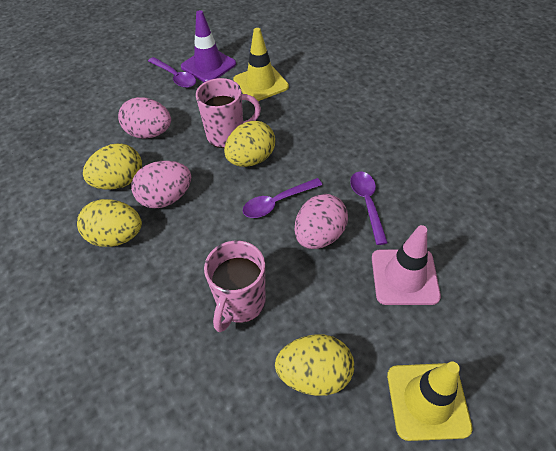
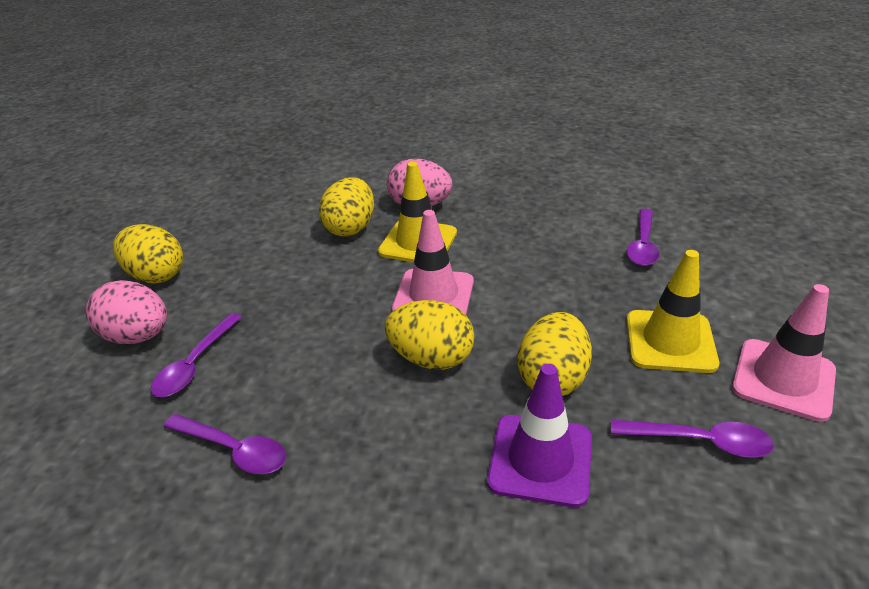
pink egg: [118,97,171,138] [131,161,191,209] [295,194,348,249] = 3 -> [86,280,167,344] [387,159,452,206] = 2
pink mug: [196,78,261,148] [204,241,266,332] = 2 -> none = 0
pink traffic cone: [372,225,441,305] = 1 -> [392,210,474,315] [732,284,836,422] = 2
purple spoon: [148,57,196,88] [243,178,322,218] [350,172,388,245] = 3 -> [151,313,242,397] [164,414,286,474] [611,420,774,458] [627,209,659,266] = 4

